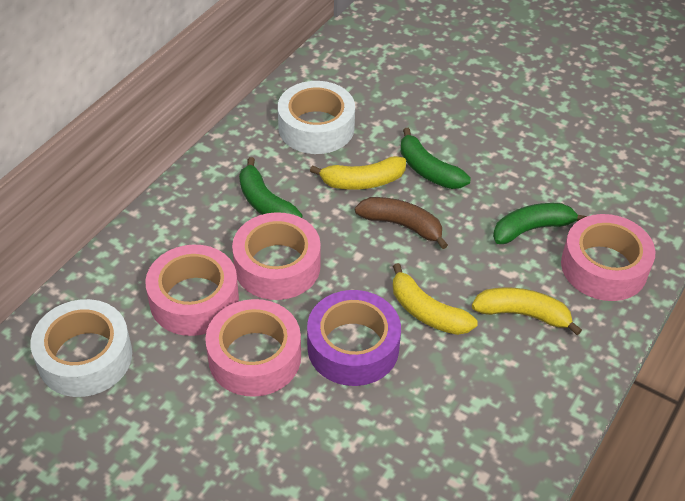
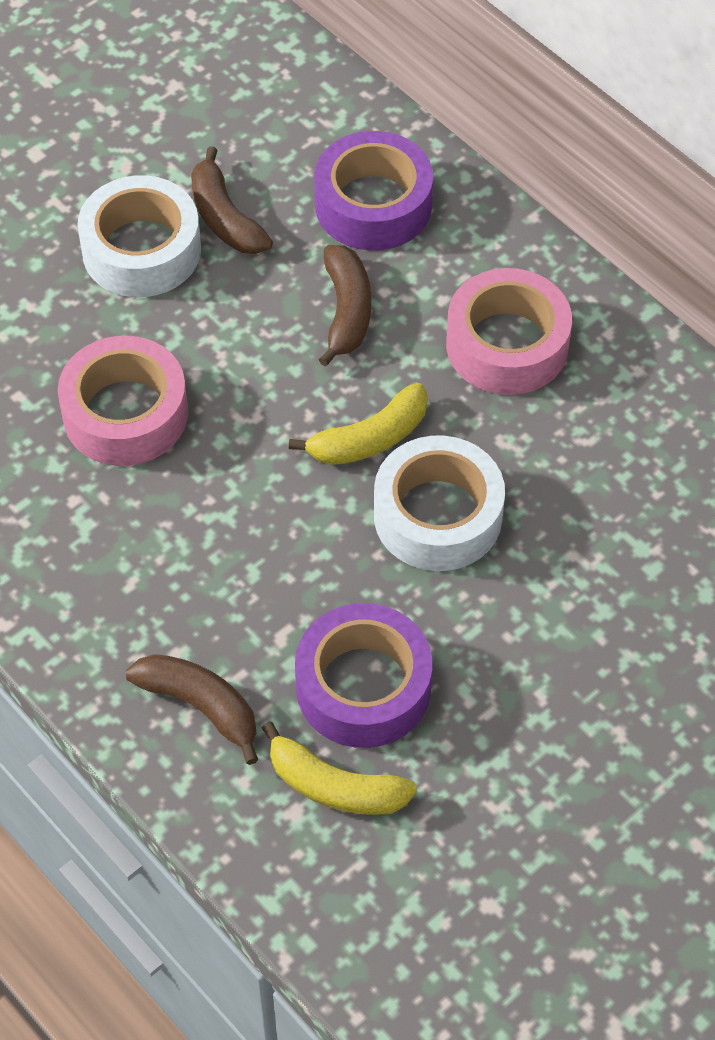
brown banana: [355,197,448,249] = 1 -> [126,654,258,765] [191,146,273,254] [319,245,371,367] = 3
green banana: [239,157,302,218] [401,128,471,189] [493,203,587,244] = 3 -> none = 0
pink tape: [145,245,239,336] [205,299,301,397] [232,212,321,300] [561,214,655,301] = 4 -> [58,336,188,466] [446,268,572,395] = 2
purple tape: [307,290,401,386] = 1 -> [295,603,432,748] [314,131,433,251] = 2
yellow banana: [310,156,406,190] [393,263,478,335] [472,287,582,335] = 3 -> [262,721,417,815] [289,383,428,465] = 2

